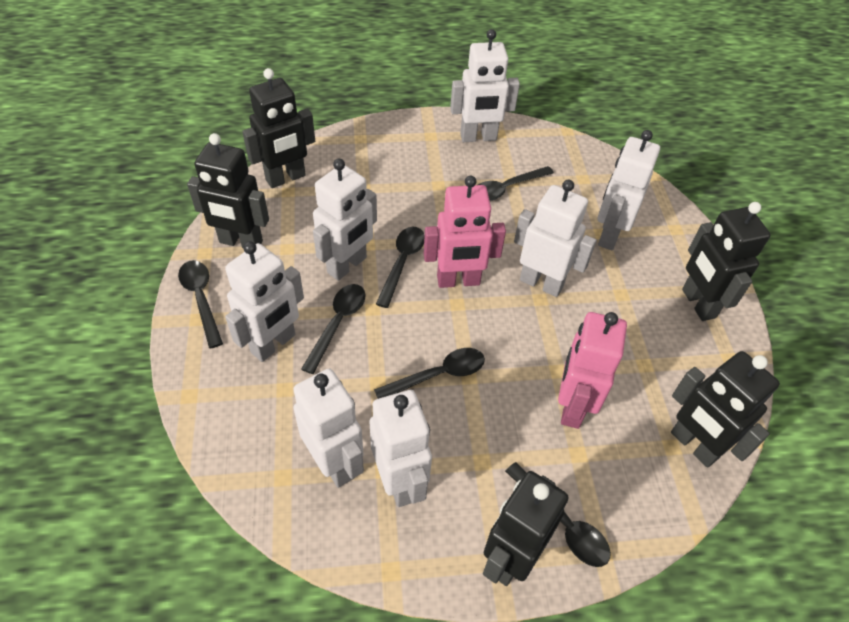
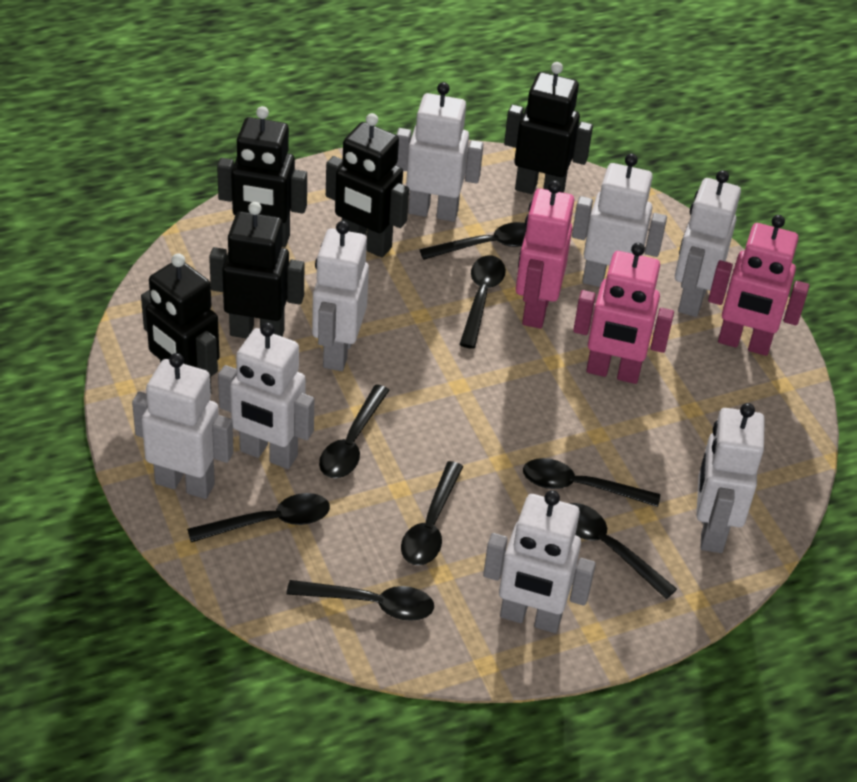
black spoon: [178,260,223,348] [301,284,366,374] [374,348,485,399] [376,227,425,308] [478,166,554,201] [505,462,611,567] = 6 -> [187,493,330,542] [286,580,434,621] [319,384,390,478] [401,461,463,565] [419,222,526,260] [459,255,506,349] [523,458,660,507] [569,503,677,599] = 8
pink robot: [424,176,506,288] [558,312,627,429] = 2 -> [516,180,574,328] [573,243,674,384] [708,215,809,356] = 3
white robot: [225,241,304,362] [293,369,364,488] [313,159,377,281] [370,390,432,507] [450,29,520,142] [514,180,596,297] [598,130,660,250] = 7 -> [132,353,234,499] [218,323,314,469] [312,221,369,371] [396,82,484,222] [483,490,596,633] [572,153,667,287] [675,170,741,317] [696,403,765,553] = 8

